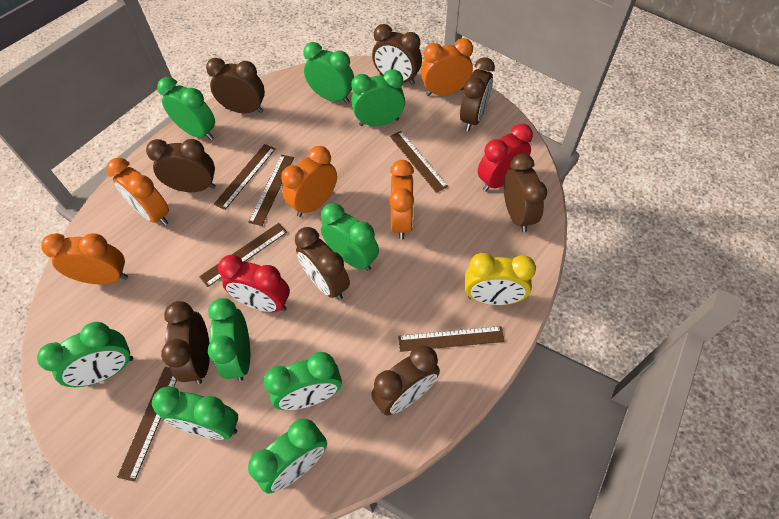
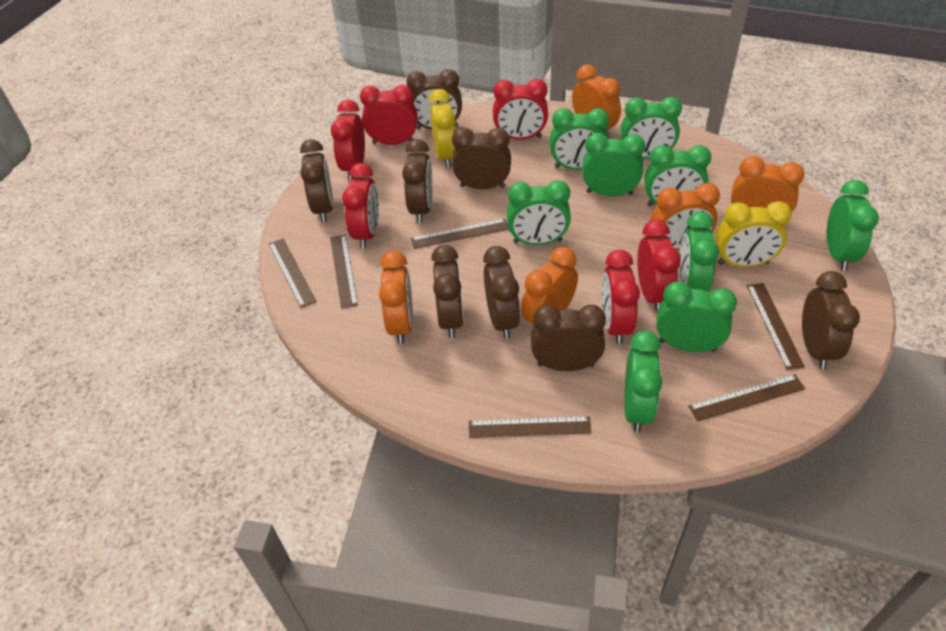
red clock: [218,255,290,312] [478,124,533,192] = 2 -> [331,100,365,180] [342,163,379,249] [360,85,418,145] [493,79,548,140] [602,250,640,345] [637,220,681,312] = 6
yellow clock: [465,253,536,305] = 1 -> [429,89,456,168] [715,201,792,267] = 2

